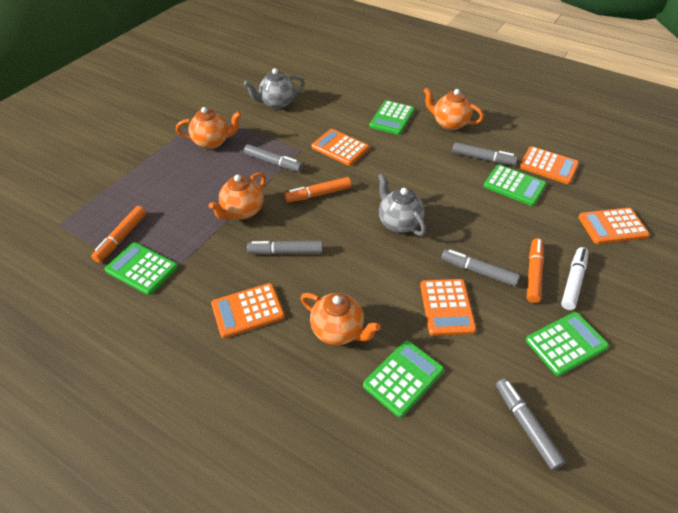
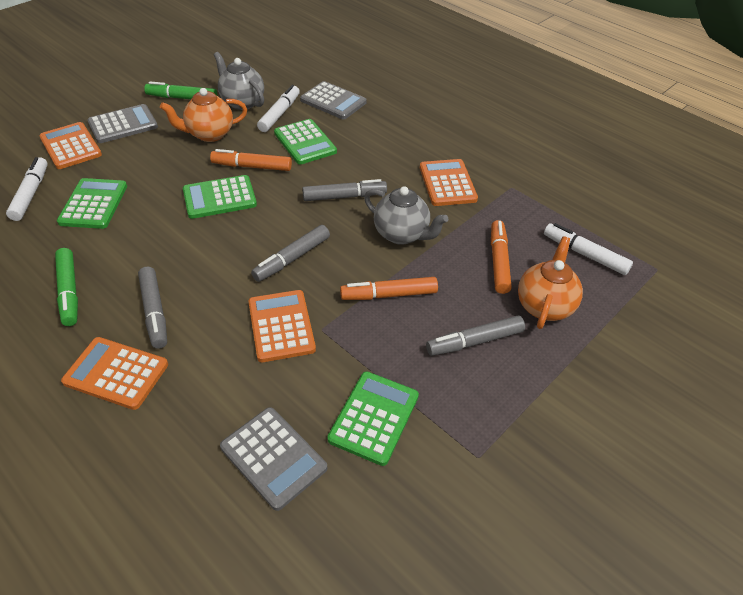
green calculator: [105,242,178,295] [363,340,444,418] [369,100,415,135] [484,165,547,206] [526,312,609,376] = 5 -> [57,178,127,229] [183,175,257,219] [274,119,337,165] [328,371,419,466] = 4
green marker: none = 0 -> [55,248,78,326] [144,81,217,99] = 2
grey calculator: none = 0 -> [87,104,158,143] [220,407,327,511] [300,81,367,119] = 3
grey marker: [244,144,303,172] [247,241,323,255] [441,249,520,287] [452,142,518,166] [496,378,566,470] = 5 -> [138,267,167,349] [251,225,330,282] [302,179,387,201] [426,315,525,356] = 4
orange calculator: [211,283,285,338] [311,129,369,166] [420,279,477,336] [519,146,579,184] [578,208,650,244] = 5 -> [39,122,102,169] [61,337,168,410] [248,290,316,362] [420,159,478,206] = 4
orange teapot: [176,107,242,149] [209,172,266,220] [301,293,381,345] [423,88,484,130] = 4 -> [160,88,247,142] [518,236,583,329] = 2
white marker: [561,247,589,310] = 1 -> [6,157,48,221] [257,85,300,132] [544,223,633,275] = 3

